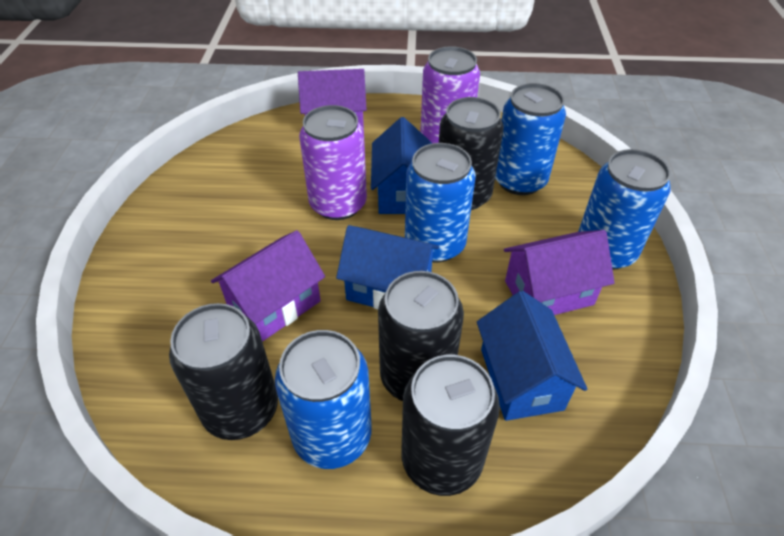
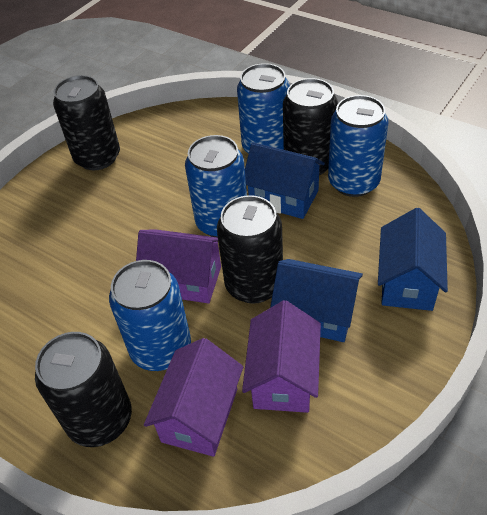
purple can: [299,105,367,220] [420,46,480,144] = 2 -> none = 0

